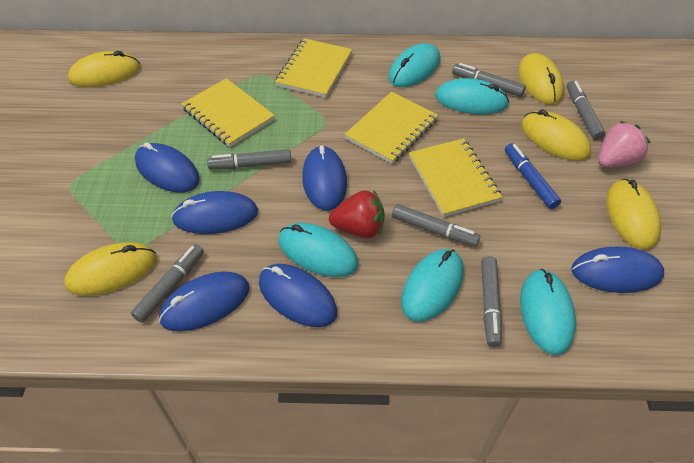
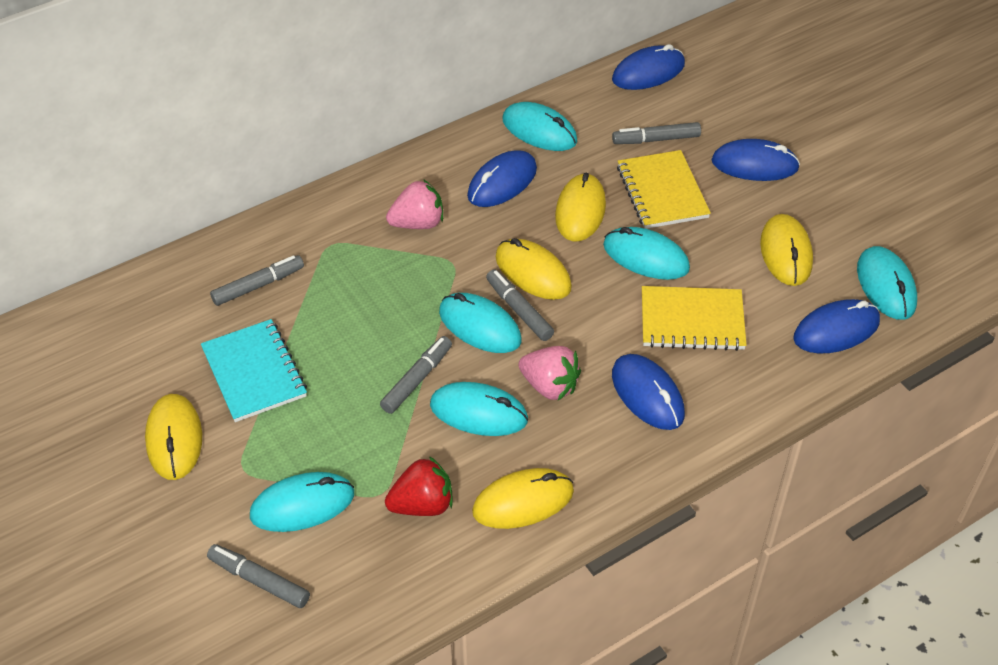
blue marker: [505,143,561,209] = 1 -> none = 0
blue mouse: [135,142,200,193] [159,271,250,331] [171,191,258,234] [259,264,337,327] [302,146,347,211] [571,247,664,293] = 6 -> [467,150,537,207] [612,44,685,90] [612,354,685,430] [711,139,800,181] [793,299,880,353] = 5
grey marker: [131,244,204,323] [207,149,292,169] [392,204,480,247] [452,63,526,97] [481,256,502,347] [567,81,606,140] = 6 -> [207,544,310,608] [210,255,304,306] [380,336,452,414] [486,269,554,341] [612,122,701,144] = 5
pink strawberry: [598,121,651,168] = 1 -> [386,179,443,229] [518,346,581,400] = 2
turquoise mouse: [279,223,358,277] [388,43,440,87] [401,249,464,322] [435,78,509,114] [520,269,576,355] = 5 -> [250,472,354,532] [430,382,528,436] [439,293,521,353] [503,102,577,151] [603,227,690,280] [857,246,917,320] = 6
turquoise notebook: none = 0 -> [201,319,307,422] = 1
yellow notebook: [181,78,275,147] [275,38,352,98] [344,92,438,164] [409,138,502,217] = 4 -> [617,150,711,229] [642,286,747,351] = 2

